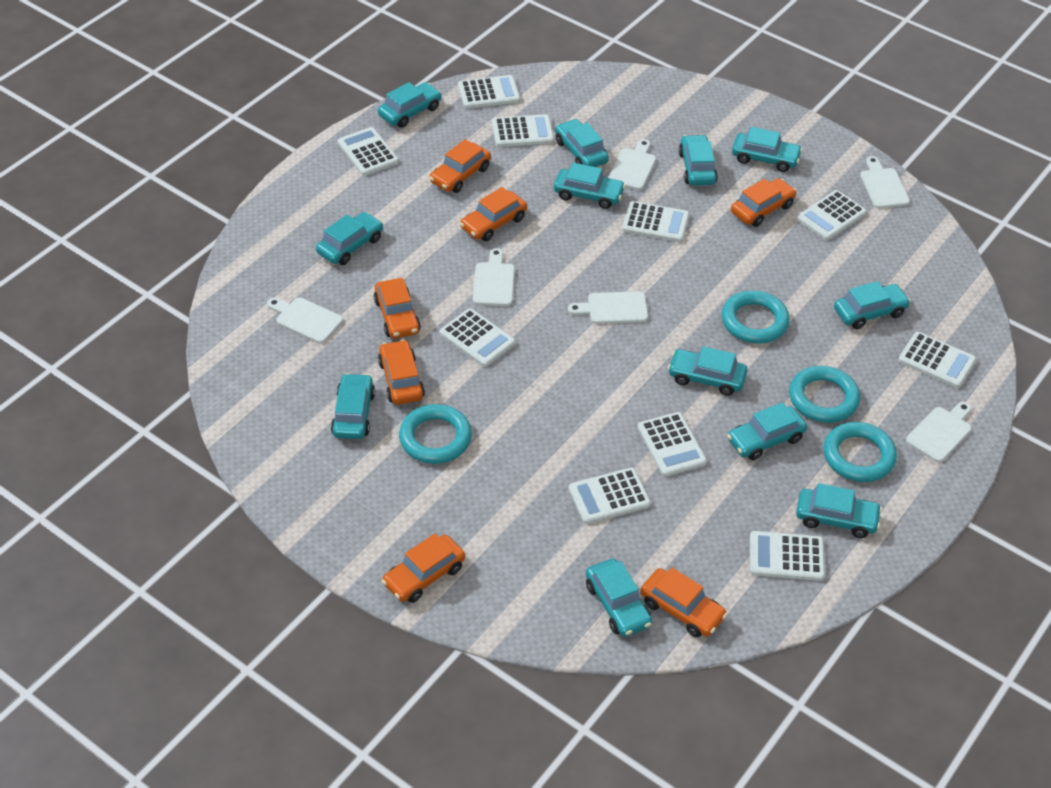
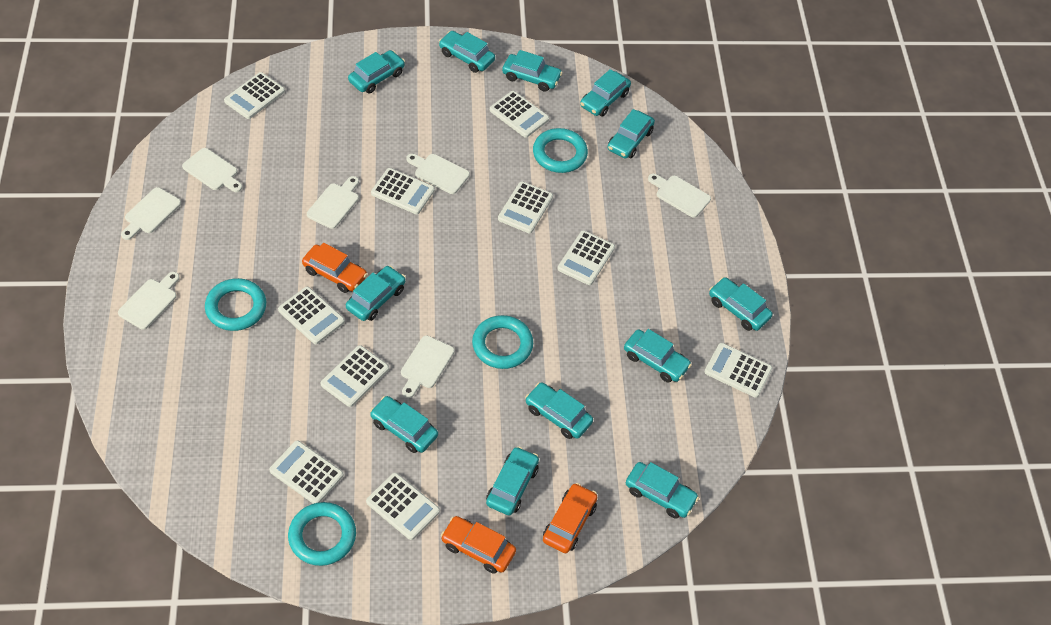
orange car: [374,278,421,339] [378,340,425,405] [382,533,465,603] [429,139,491,193] [460,187,527,241] [640,567,727,637] [731,178,797,227] = 7 -> [302,243,367,293] [441,516,516,574] [543,483,597,553] = 3
white cutting board: [267,297,343,344] [473,248,515,306] [568,291,648,324] [608,139,656,190] [860,156,910,208] [906,402,972,462] = 6 -> [118,272,180,330] [121,187,181,240] [182,148,243,192] [307,176,359,229] [401,336,454,398] [406,154,470,194] [648,174,711,218] = 7

